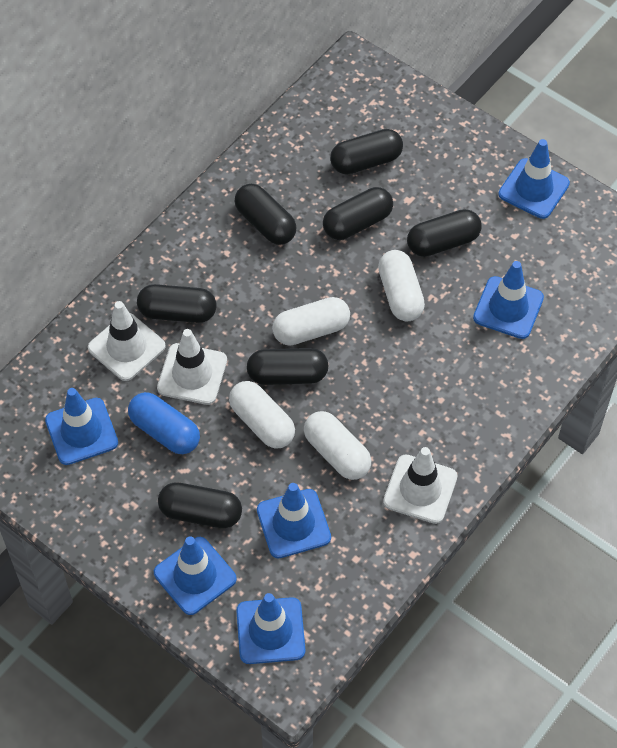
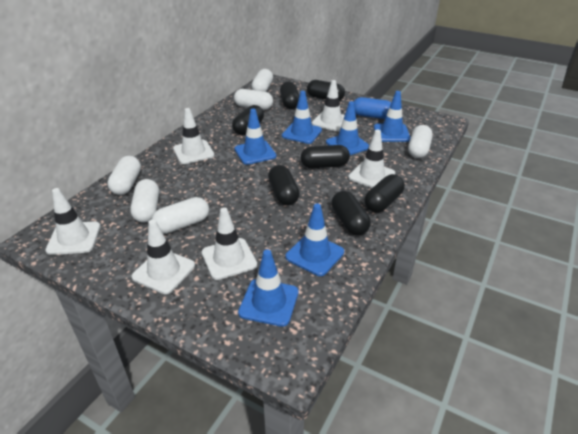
white capsule: [229,381,295,448] [272,297,350,346] [304,411,371,480] [378,250,425,321] = 4 -> [107,156,141,195] [130,179,159,223] [152,197,209,234] [234,89,273,110] [252,69,273,92] [408,125,433,158] = 6
white traffic cone: [88,301,166,381] [157,329,227,405] [383,447,457,524] = 3 -> [45,188,101,255] [131,220,195,294] [173,108,214,164] [202,207,257,280] [312,80,345,131] [348,129,395,188] = 6

